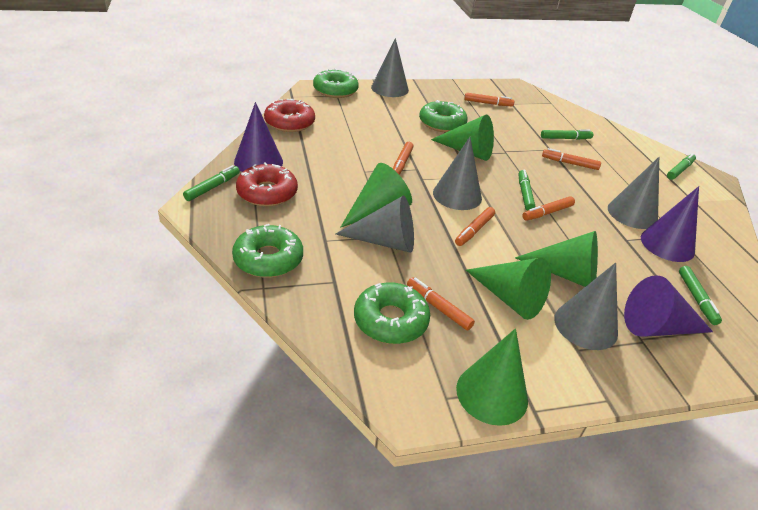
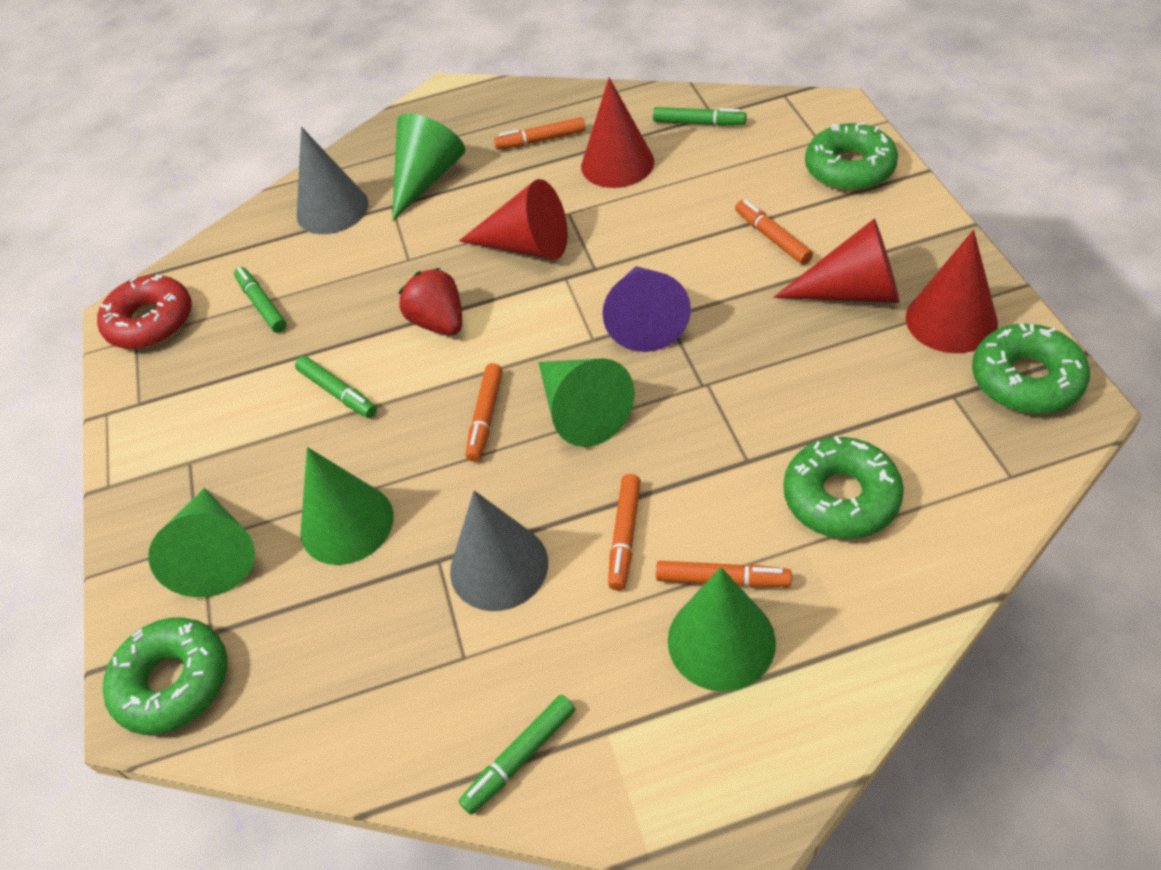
green marker: [183,165,240,201] [519,170,535,211] [541,129,593,140] [667,153,696,180] [679,266,722,325] = 5 -> [234,267,287,333] [295,356,377,418] [459,695,575,815] [653,107,747,126] = 4
grey cone: [336,196,414,253] [371,38,409,97] [433,137,482,210] [554,262,618,350] [608,157,659,229] = 5 -> [297,127,369,234] [450,490,548,611] = 2
orange marker: [393,142,414,175] [407,277,475,330] [455,207,495,246] [464,93,514,106] [522,196,575,221] [542,148,601,170] = 6 -> [466,363,503,462] [494,117,585,150] [608,474,641,590] [656,561,792,588] [735,200,813,265] = 5
purple cone: [234,102,283,172] [624,275,713,337] [641,186,699,262] = 3 -> [603,266,691,352] = 1
red cone: none = 0 -> [459,179,568,260] [581,77,654,188] [773,219,900,303] [906,230,998,353] = 4
red donut: [236,162,298,207] [264,99,315,132] = 2 -> [97,275,192,349] = 1
red strawberry: none = 0 -> [398,268,462,335] = 1

